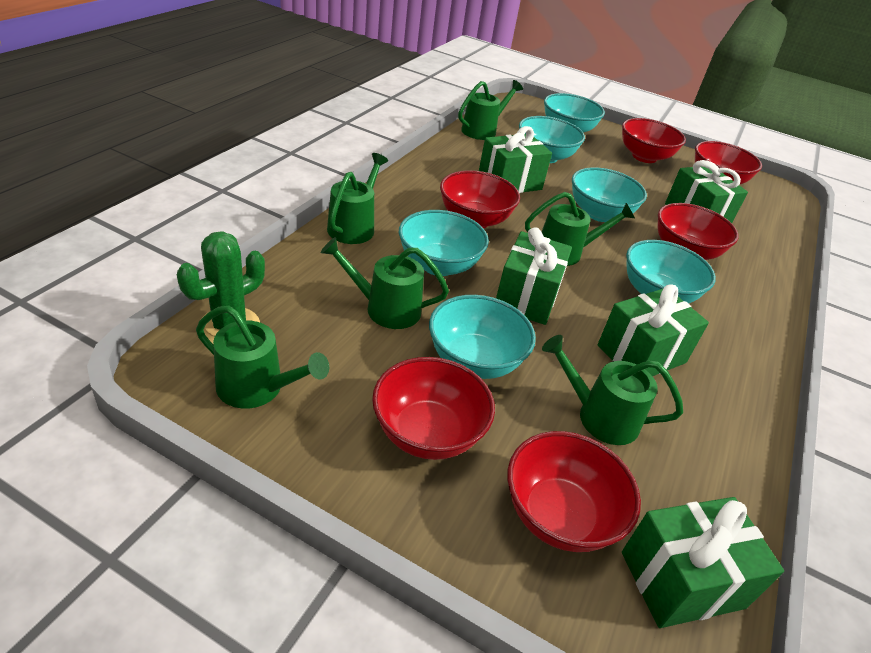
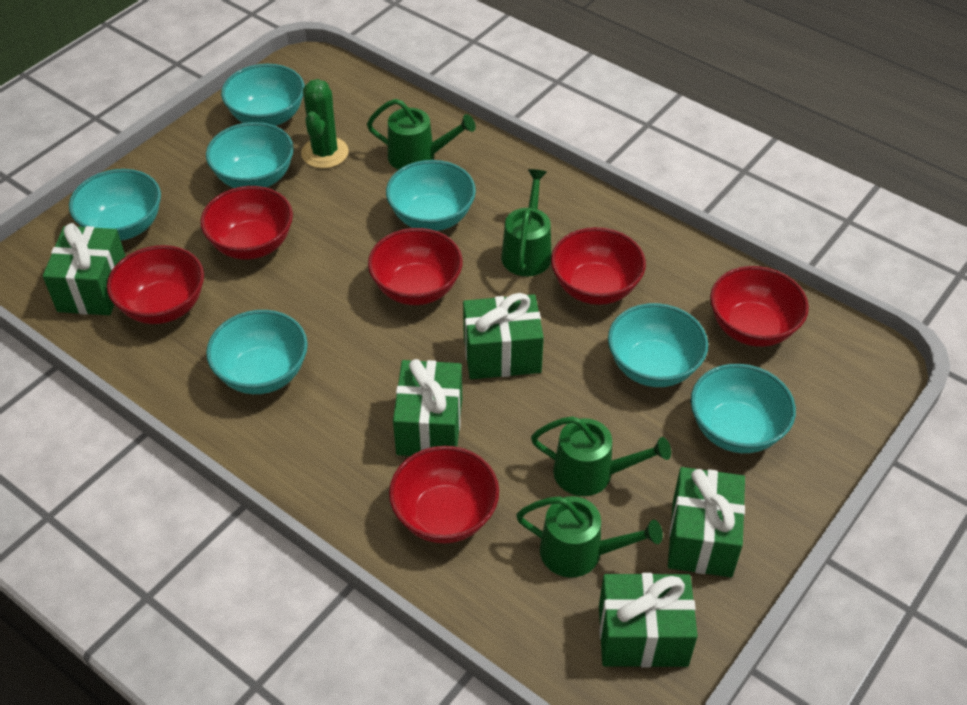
green watering can: [196,306,329,409] [321,237,449,329] [327,153,388,244] [458,80,523,140] [525,192,635,266] [542,335,683,445] = 6 -> [367,99,476,170] [501,169,551,276] [516,496,663,578] [531,416,671,496] = 4
turquoise bowl: [399,210,489,276] [429,295,536,379] [519,116,585,163] [544,93,605,133] [572,167,647,222] [626,240,716,304] = 6 -> [69,169,161,240] [206,122,294,188] [206,310,308,394] [221,64,305,126] [386,160,476,231] [608,303,708,387] [691,364,796,453] = 7

